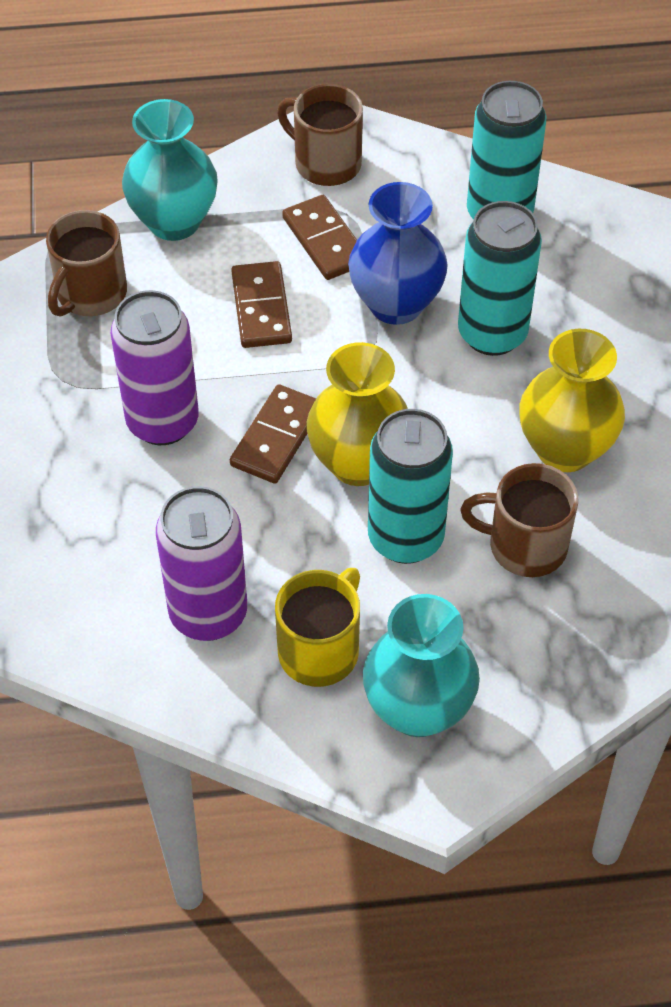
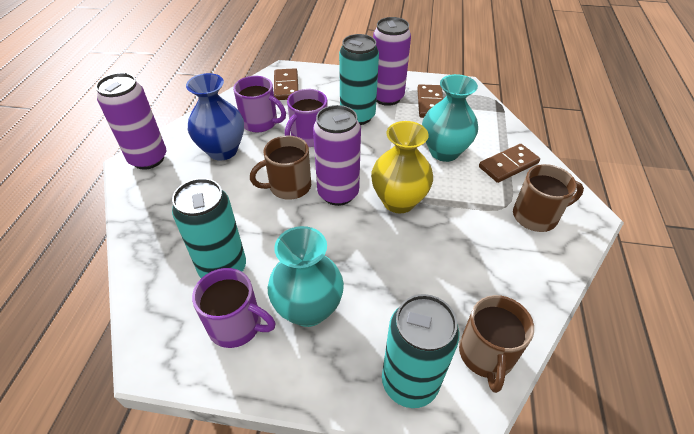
purple can: [111,290,199,445] [156,486,247,641] = 2 -> [96,73,166,170] [313,105,361,206] [373,17,411,106] = 3
purple mug: none = 0 -> [192,268,275,348] [233,76,286,132] [285,89,328,147] = 3
yellow mug: [275,568,360,687] = 1 -> none = 0
yellow vase: [307,342,408,486] [519,329,625,472] = 2 -> [371,121,433,213] = 1

